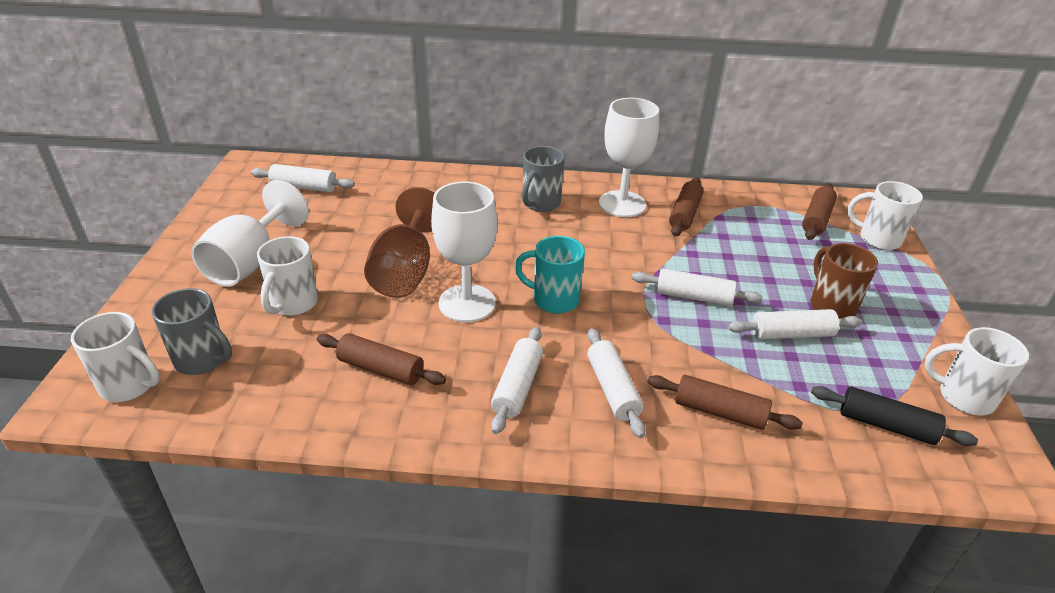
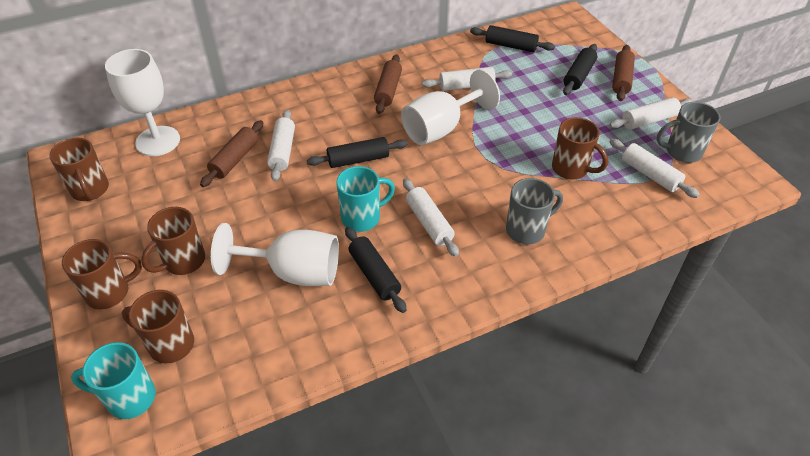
black rolling pin: [811,386,978,446] = 1 -> [307,137,408,168] [345,227,407,313] [470,25,555,52] [563,44,597,95] = 4
brown goblet: [364,187,434,298] = 1 -> none = 0
brown mug: [811,243,878,319] = 1 -> [49,138,109,201] [62,239,142,310] [122,290,194,363] [141,207,205,275] [552,117,608,180] = 5
brown rolling pin: [317,333,446,385] [648,375,803,430] [669,177,704,236] [802,183,837,240] = 4 -> [200,120,263,187] [374,54,402,114] [612,45,635,101] = 3
turquoise mug: [514,236,585,314] = 1 -> [71,342,156,419] [336,166,395,232] = 2
white mug: [71,312,160,402] [257,236,318,316] [847,181,923,250] [924,327,1029,416] = 4 -> none = 0

